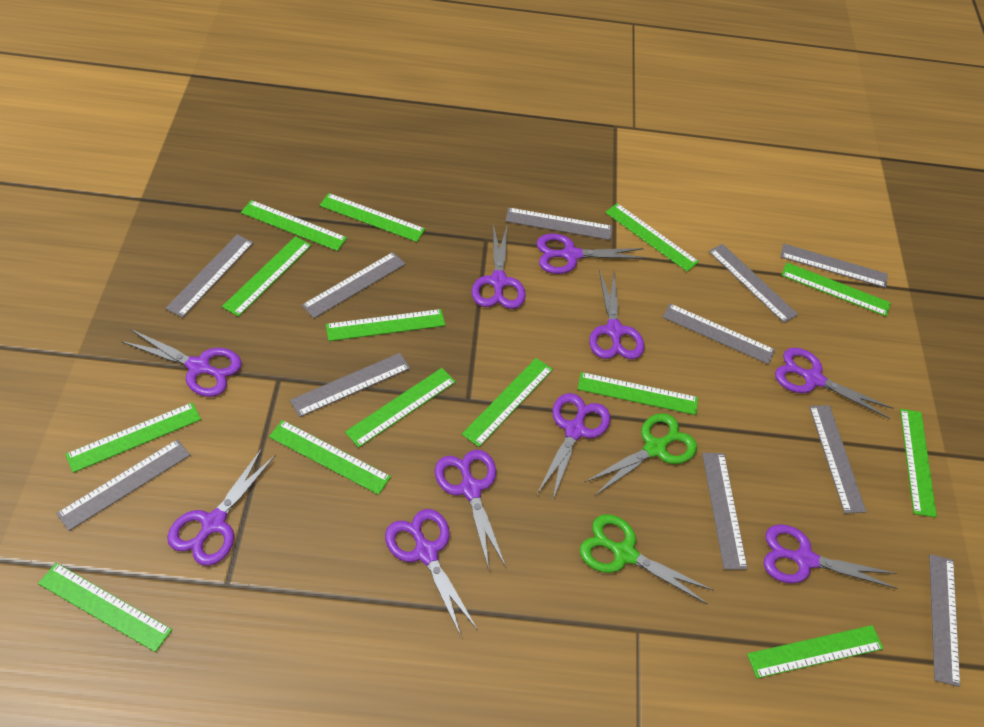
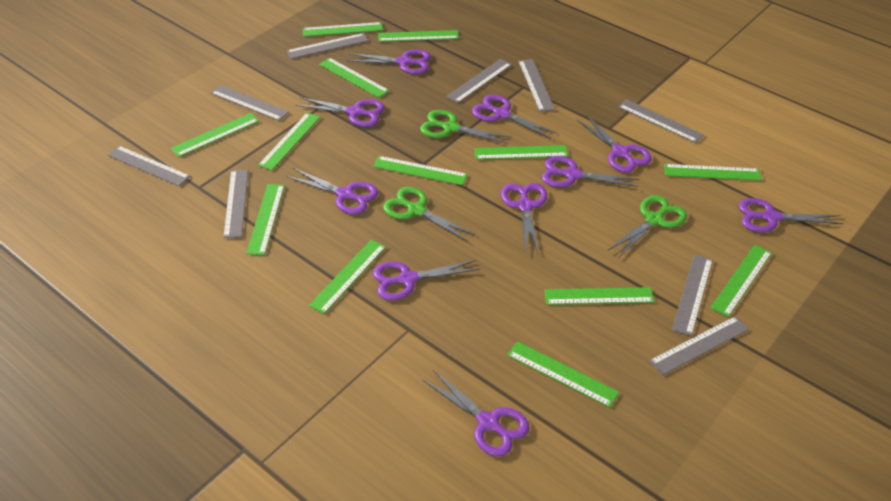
green ruler: [38,563,172,652] [65,402,201,473] [222,236,312,317] [241,200,347,251] [269,420,391,495] [319,193,425,242] [326,309,445,341] [345,368,456,448] [462,358,553,447] [578,372,698,415] [605,203,699,272] [747,625,884,679] [781,263,891,317] [900,409,937,518] = 14 -> [171,113,259,157] [246,184,285,255] [258,113,320,170] [303,22,383,37] [309,240,386,314] [319,58,389,98] [373,156,468,185] [378,30,459,42] [475,145,568,160] [507,341,619,408] [545,287,654,305] [664,164,762,181] [710,245,772,317] = 13
green scissors: [580,514,714,605] [584,413,697,495] = 2 -> [383,187,476,242] [420,110,512,144] [607,195,687,258] = 3
grey ruler: [56,439,190,531] [165,235,254,318] [290,353,410,417] [302,252,405,318] [505,208,612,240] [663,303,775,364] [702,453,748,570] [709,244,798,323] [780,244,888,288] [809,405,866,514] [929,554,960,687] = 11 -> [108,146,190,186] [211,85,289,121] [223,169,248,238] [287,33,368,59] [446,59,512,103] [518,59,555,112] [618,99,704,143] [649,316,749,375] [672,255,713,336] = 9

